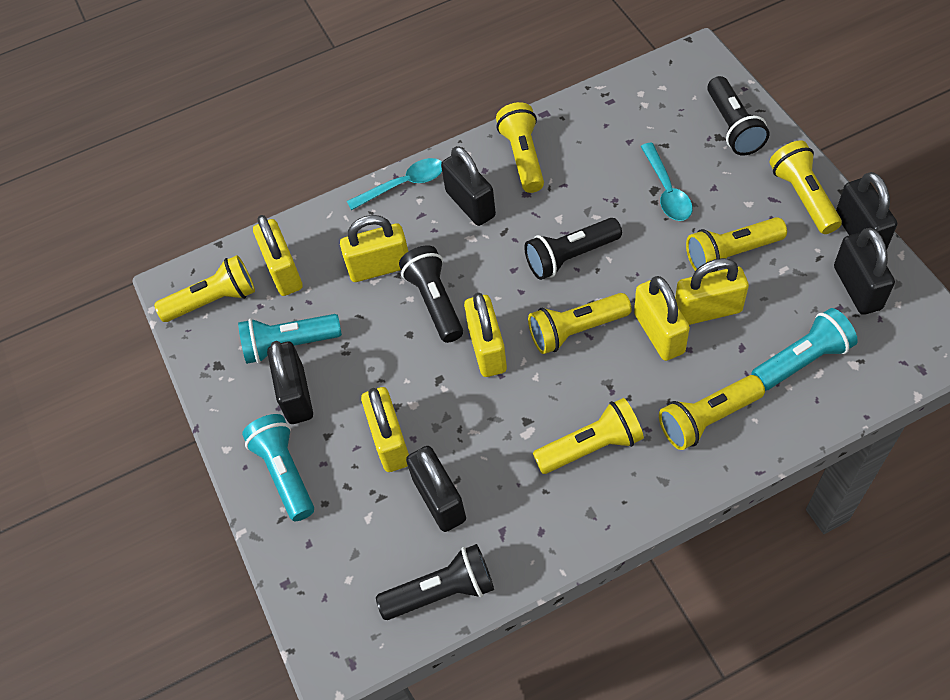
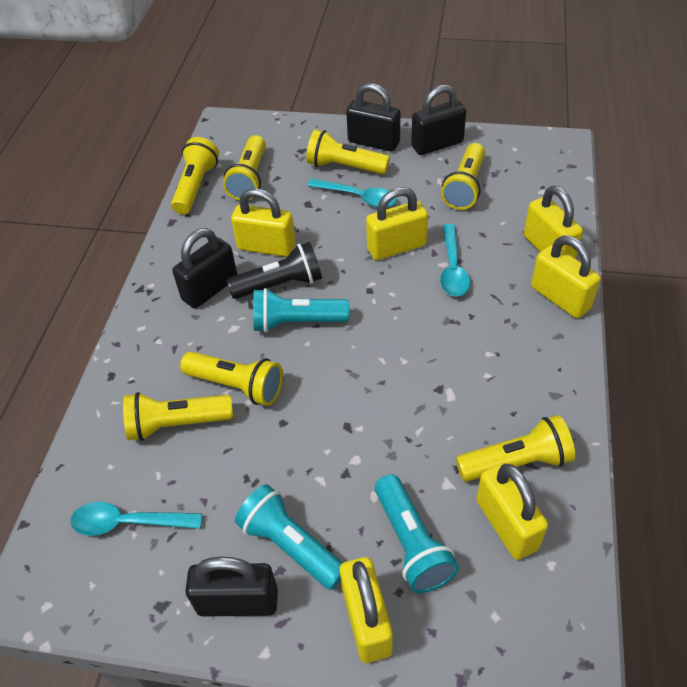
black flashlight: [376,544,494,620] [399,245,463,343] [524,218,622,280] [707,76,769,155] = 4 -> [226,242,322,299] = 1
black padlock: [267,341,313,424] [406,446,466,532] [441,146,496,226] [834,228,895,315] [836,172,897,249] = 5 -> [172,228,238,309] [185,557,278,617] [346,83,401,151] [411,85,466,155] = 4
turquoise spoon: [347,158,442,210] [641,142,692,221] = 2 -> [70,502,202,536] [307,179,397,207] [440,224,470,297] = 3

